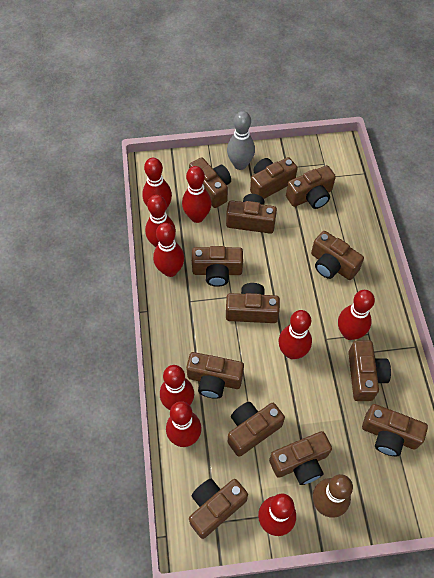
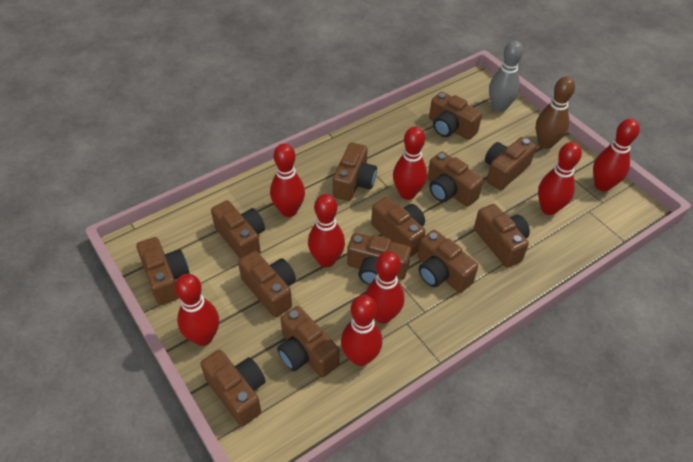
red bowling pin: [142,158,172,211] [145,195,176,247] [153,223,184,277] [160,365,194,410] [166,401,202,447] [182,166,212,223] [258,493,296,536] [278,310,312,359] [338,290,375,340] = 9 -> [175,274,219,346] [270,143,305,217] [308,194,345,267] [341,295,382,366] [365,251,404,324] [393,126,427,200] [538,142,582,215] [593,119,640,191] = 8

